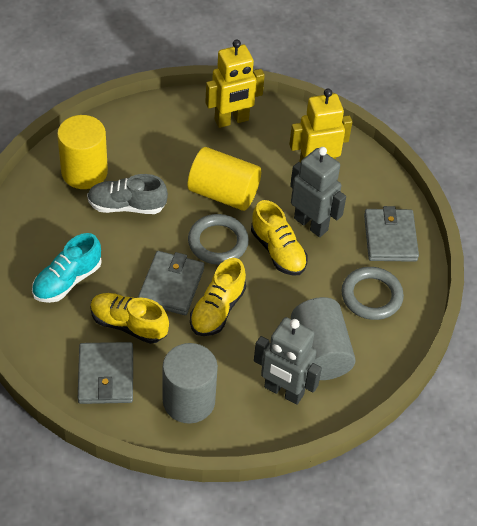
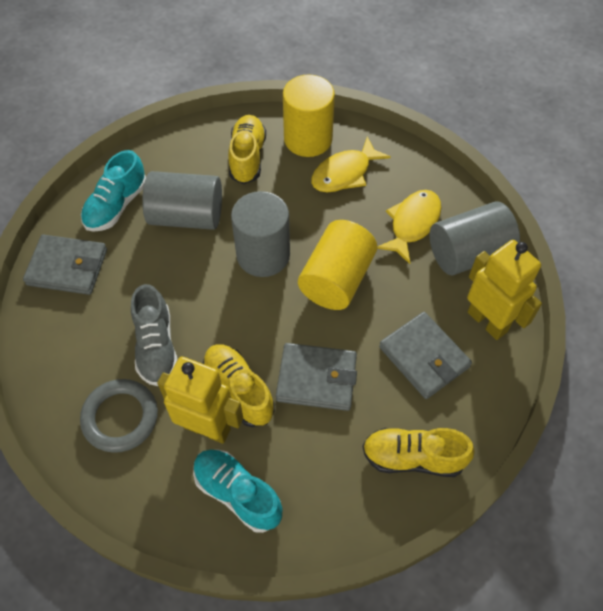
grey cylinder: [163,343,218,424] [291,297,356,380] = 2 -> [142,171,222,230] [231,191,290,277] [429,202,520,275] = 3
grey ring: [188,214,249,265] [341,267,404,320] = 2 -> [80,379,158,453] = 1
grey robot: [254,317,322,405] [290,147,346,237] = 2 -> none = 0
turquoise shoe: [32,233,101,303] = 1 -> [81,150,146,232] [193,449,282,533] = 2
yellow fish: none = 0 -> [311,136,391,192] [377,190,441,264] = 2

